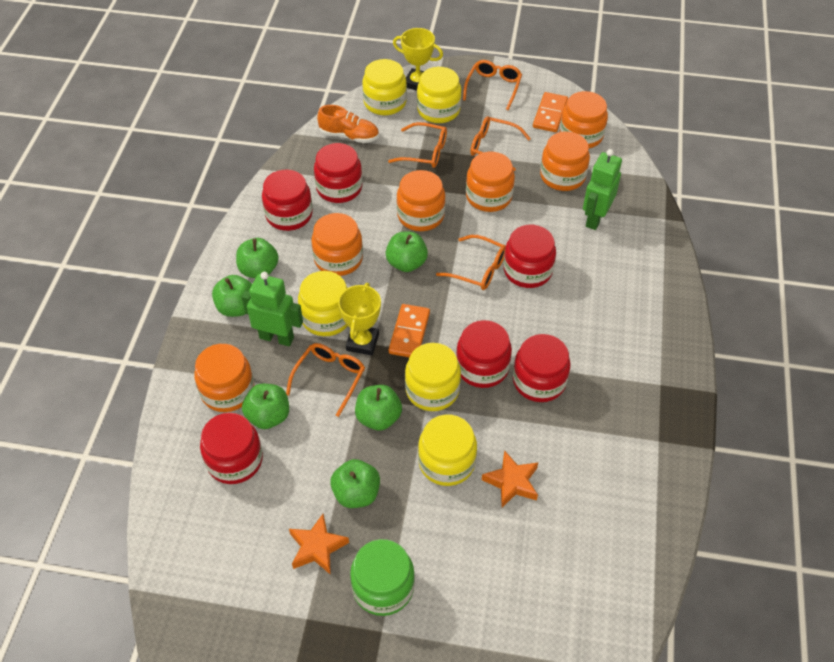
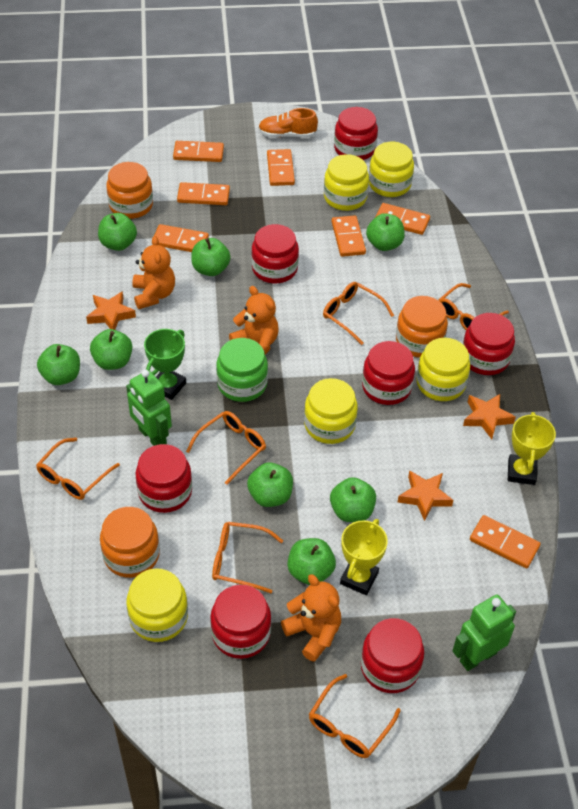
green apple: [212,275,252,317] [236,238,279,278] [242,384,289,429] [330,459,380,508] [355,385,402,430] [386,231,428,272] = 6 -> [37,344,80,385] [90,329,132,370] [98,213,137,251] [191,238,231,276] [247,462,293,507] [287,538,336,585] [330,477,376,522] [366,213,405,251] = 8
green trophy: none = 0 -> [144,329,186,400] = 1
orange domino: [389,304,430,357] [533,92,568,132] = 2 -> [152,224,209,252] [173,141,224,162] [177,182,230,205] [267,149,295,186] [331,215,366,257] [376,203,430,235] [470,515,540,568] = 7
orange glasses: [286,343,365,417] [388,122,447,168] [436,235,506,290] [463,60,522,110] [470,116,531,171] = 5 -> [36,438,120,500] [186,411,266,485] [212,522,283,593] [309,674,401,758] [323,282,394,345] [438,283,509,330] = 6
orange jar: [194,344,254,412] [311,213,363,276] [396,170,446,231] [466,152,515,212] [540,132,590,191] [560,91,608,148] = 6 -> [100,507,160,578] [106,162,153,219] [396,296,448,358] = 3
orange star: [289,514,349,575] [482,450,538,507] = 2 -> [86,291,136,330] [398,470,454,521] [463,394,516,439] = 3
orange teddy bear: none = 0 -> [132,236,175,309] [229,286,279,355] [281,574,341,662] = 3
red jar: [200,413,263,484] [262,170,313,231] [314,143,362,203] [456,320,512,388] [503,225,556,288] [513,334,571,402] = 6 -> [136,444,192,513] [210,585,271,659] [251,224,299,283] [334,107,378,160] [361,618,424,693] [362,341,415,405] [463,313,515,375] = 7

